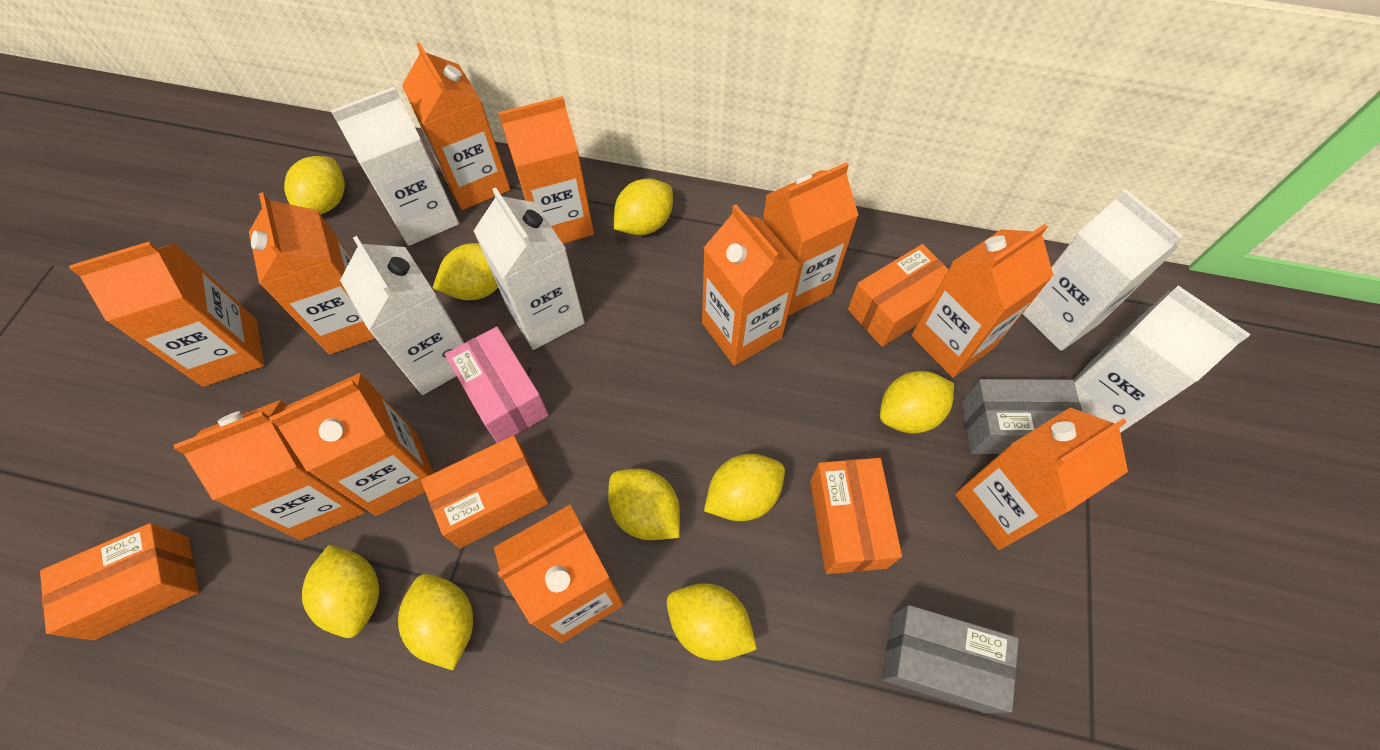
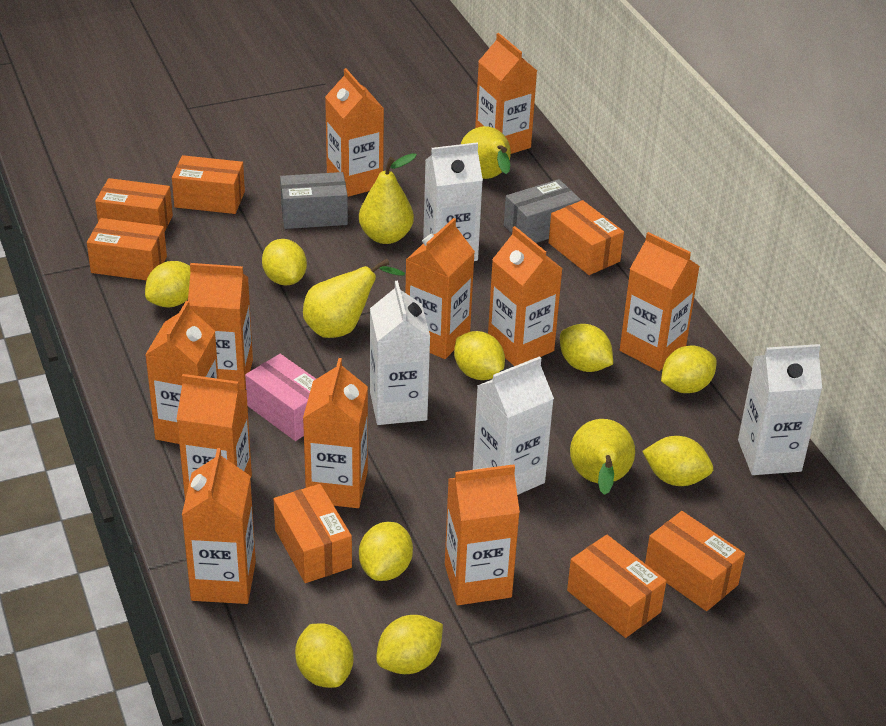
orange box: [40,523,199,640] [421,435,548,548] [810,458,902,574] [848,244,949,347] = 4 -> [87,218,167,280] [95,178,173,232] [172,155,245,214] [274,484,352,583] [549,200,624,275] [567,535,667,638] [645,511,745,611] = 7
white carton: [331,87,459,246] [340,236,464,395] [474,188,585,350] [1023,189,1184,351] [1074,286,1250,433] = 5 -> [370,281,430,425] [423,142,483,261] [473,356,554,495] [738,344,822,475] = 4
yellow pear: none = 0 -> [303,259,405,338] [359,153,417,244] [461,126,511,179] [570,419,635,495] = 4

